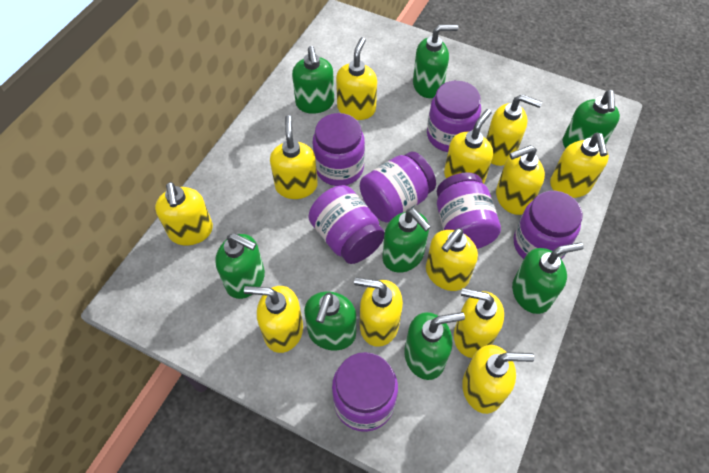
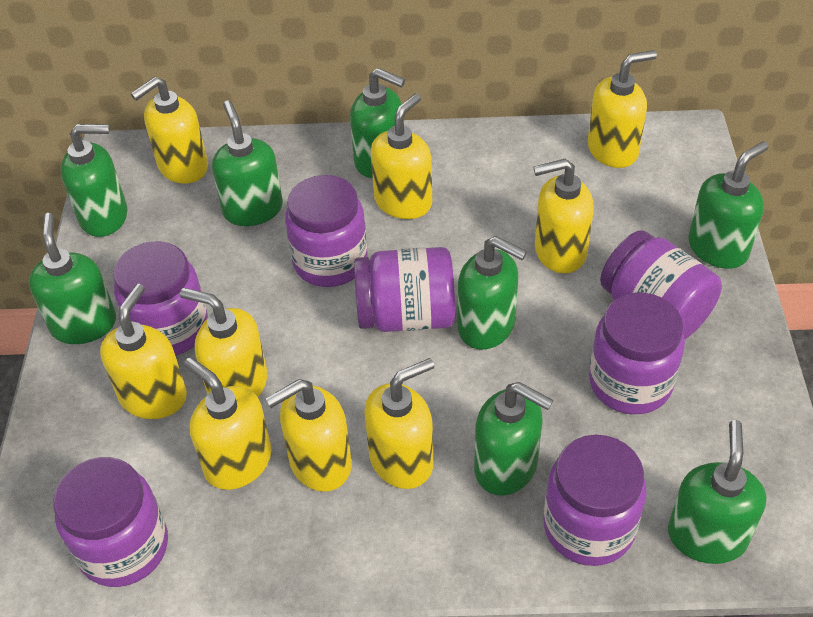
yellow soap dispenser: [155,182,213,246] [244,286,303,353] [270,115,318,199] [336,37,377,120] [354,278,403,347] [426,228,478,291] [444,109,493,184] [454,288,504,358] [462,345,534,414] [486,94,542,166] [496,145,545,215] [550,133,609,198] = 12 -> [100,284,187,419] [131,77,208,184] [180,288,268,397] [184,357,272,490] [265,379,352,492] [364,358,434,489] [371,94,432,219] [533,159,594,273] [587,50,657,168] = 9

